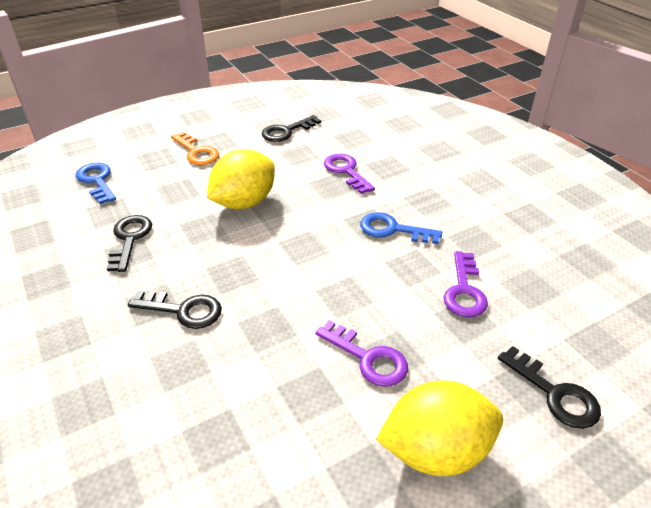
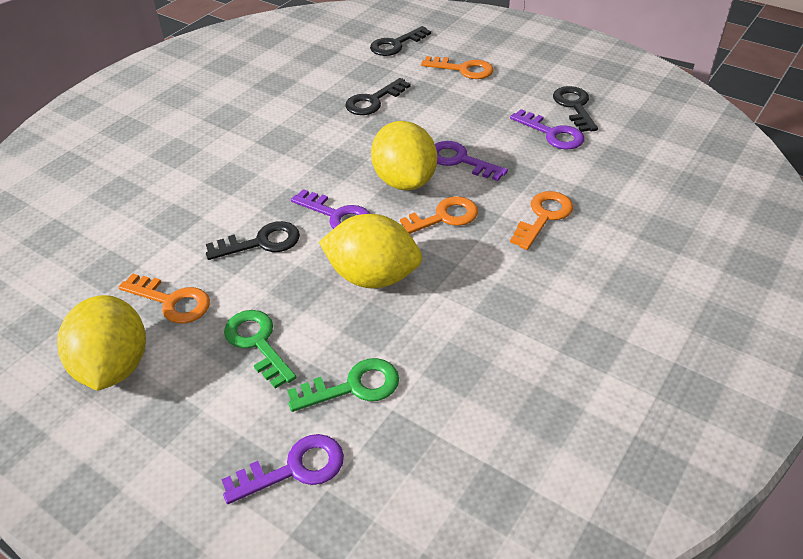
blue key: [76,163,116,204] [360,212,442,244] = 2 -> none = 0
green key: none = 0 -> [224,310,296,389] [287,358,399,412] = 2
orange key: [171,131,219,165] = 1 -> [118,273,210,323] [396,196,478,234] [421,56,493,79] [510,191,573,250] = 4
purple key: [315,320,408,387] [324,154,375,194] [444,251,488,317] = 3 -> [221,434,344,504] [291,189,370,229] [435,141,508,181] [510,109,584,149] = 4
yellow lemon: [207,149,275,209] [376,380,503,476] = 2 -> [57,295,146,391] [319,214,422,288] [371,121,437,190] = 3

